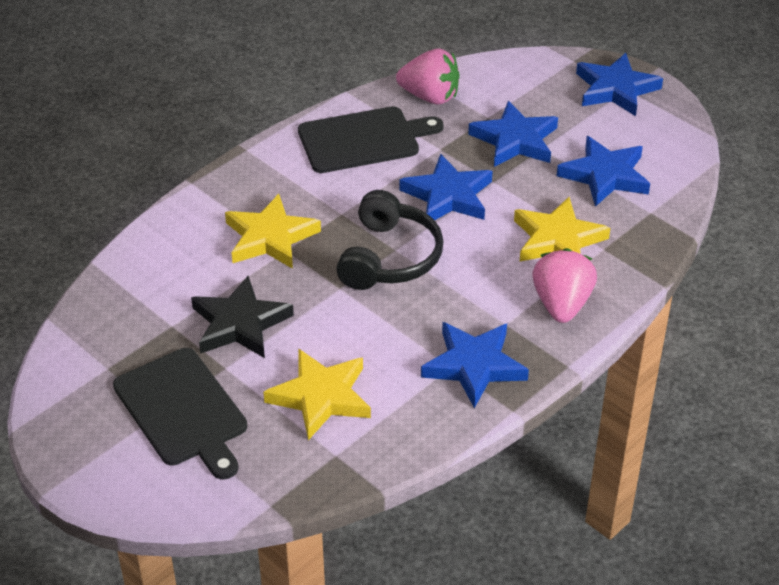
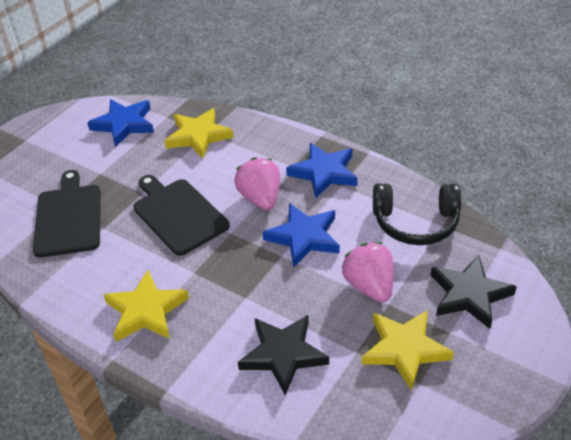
black star: [191,276,294,358] = 1 -> [238,315,329,396] [431,255,517,329] = 2
blue star: [399,154,493,220] [421,322,529,408] [468,101,558,167] [557,136,650,207] [576,53,663,116] = 5 -> [87,99,154,147] [263,203,340,268] [286,143,358,199] = 3

